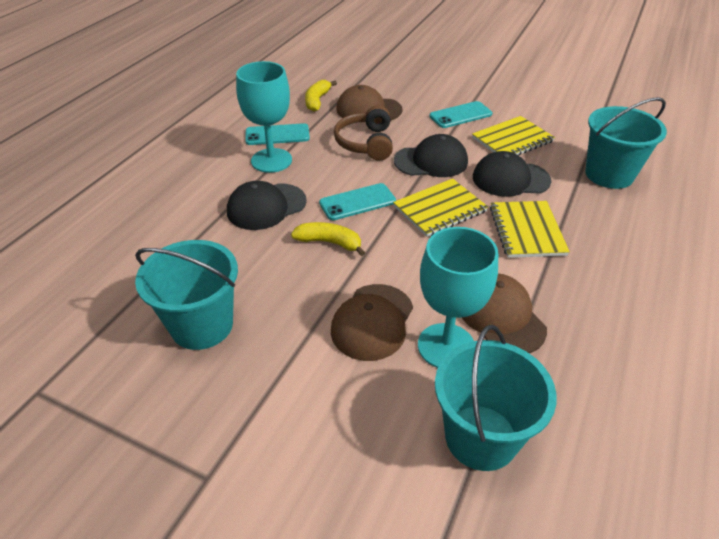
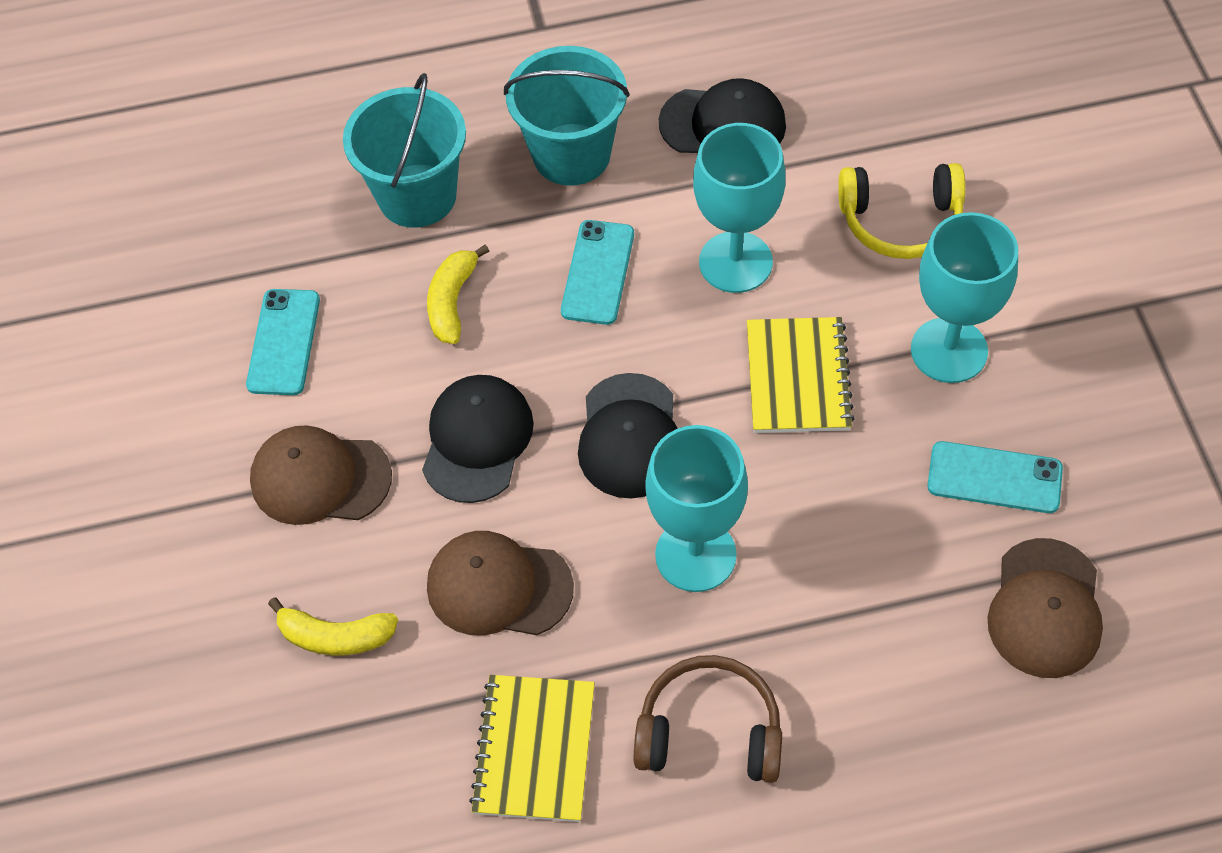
turquoise bucket: [135,240,238,350] [435,325,557,471] [585,97,667,189] = 3 -> [343,73,466,228] [504,46,630,186] = 2
turquoise goblet: [236,61,292,173] [418,227,498,368] = 2 -> [645,425,748,592] [693,123,786,293] [911,212,1018,383] = 3
yellow headphones: none = 0 -> [838,163,966,259] = 1
yellow notebook: [393,178,488,237] [472,116,555,155] [490,201,570,258] = 3 -> [469,675,595,822] [747,317,855,433] = 2

